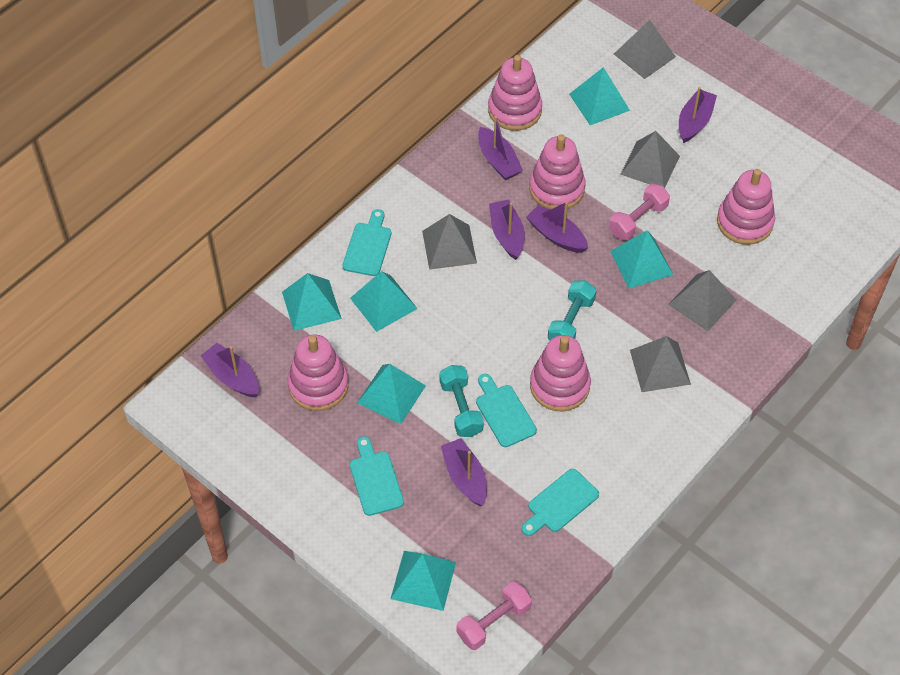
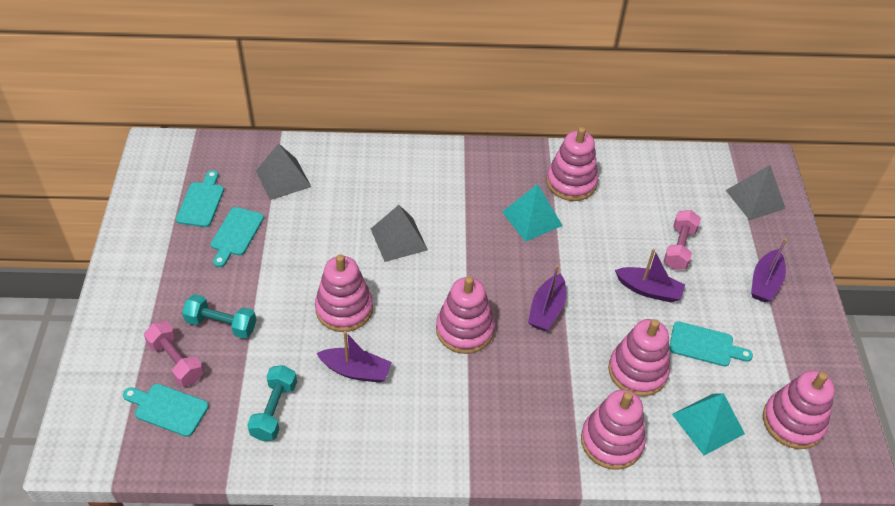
grey pyramid: [422,214,477,270] [614,20,676,79] [620,131,680,188] [630,336,691,392] [668,270,736,331] = 5 -> [256,143,311,200] [371,205,428,262] [726,165,786,220] = 3
pink stacking toy: [288,335,348,411] [488,55,542,131] [529,134,586,210] [530,335,591,412] [717,169,775,245] = 5 -> [315,254,373,332] [436,276,495,354] [546,127,598,201] [581,390,646,470] [608,319,670,397] [763,370,835,449] = 6
purple boat: [201,343,259,397] [441,438,487,506] [478,116,523,180] [489,200,525,260] [526,202,588,253] [679,87,717,143] = 6 -> [316,331,392,383] [528,265,566,331] [615,249,685,303] [751,239,787,302] = 4
turquoise pyramid: [282,273,342,331] [350,271,418,332] [357,364,426,424] [391,551,456,611] [569,67,630,125] [610,230,673,288] = 6 -> [502,184,563,242] [672,393,745,456] = 2

